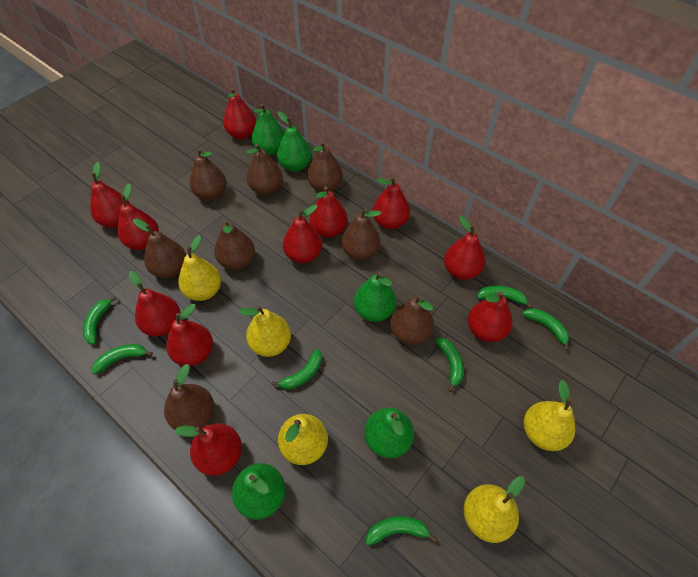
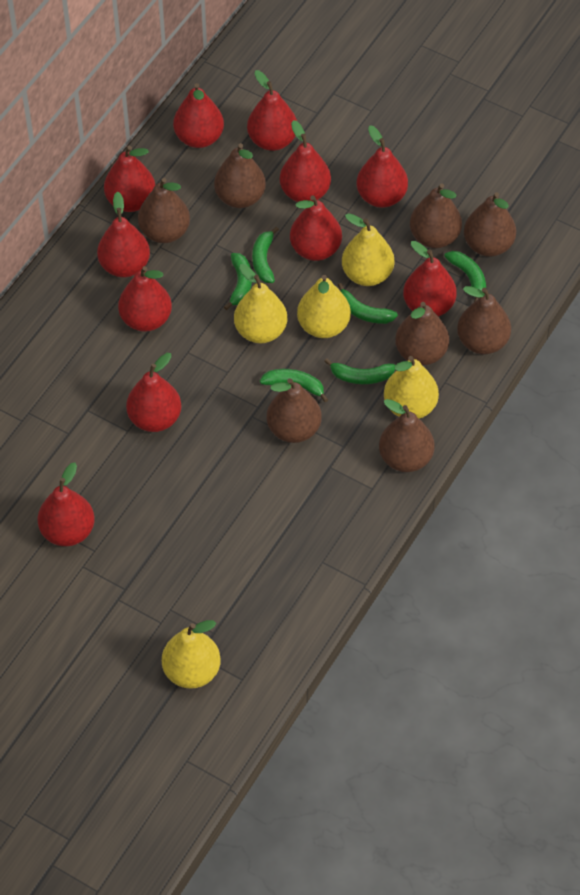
green banana: [83,296,117,344] [92,344,153,374] [272,349,322,389] [366,516,437,546] [435,338,463,392] [477,285,532,308] [522,308,569,351] = 7 -> [224,253,252,310] [252,227,279,283] [260,369,328,402] [324,358,395,384] [338,283,398,324] [444,251,486,302] = 6
green pear: [232,463,285,520] [252,104,285,155] [277,111,312,172] [354,272,396,322] [364,408,414,458] = 5 -> none = 0

